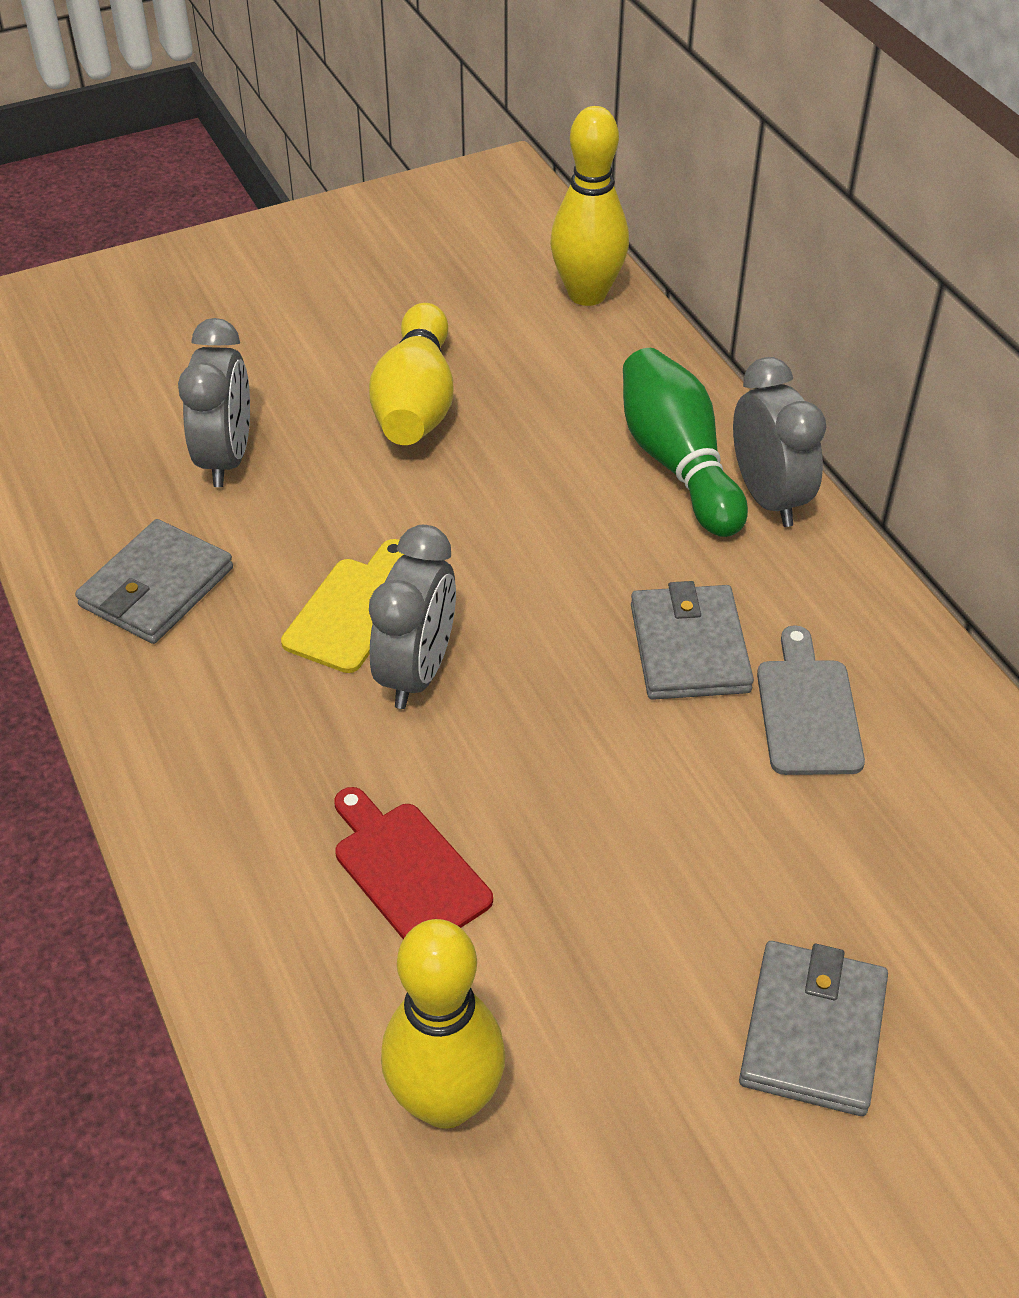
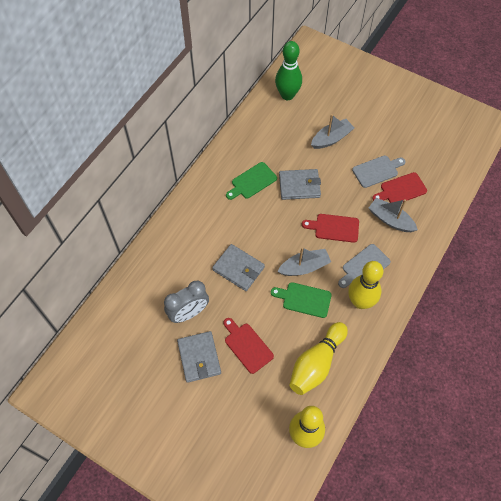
green cutting board: none = 0 -> [226,162,277,200] [271,282,332,318] = 2
grey boat: none = 0 -> [277,247,331,276] [311,114,354,149] [369,198,418,232] = 3
grey clock: [178,318,250,487] [369,525,456,709] [733,357,826,527] = 3 -> [164,281,209,323] = 1
grey cutting board: [757,626,865,775] = 1 -> [338,244,391,288] [352,155,406,188] = 2
red cutting board: [334,787,493,939] = 1 -> [224,318,274,374] [302,214,359,243] [372,172,427,203] = 3
yellow cutting board: [281,539,404,673] = 1 -> none = 0

